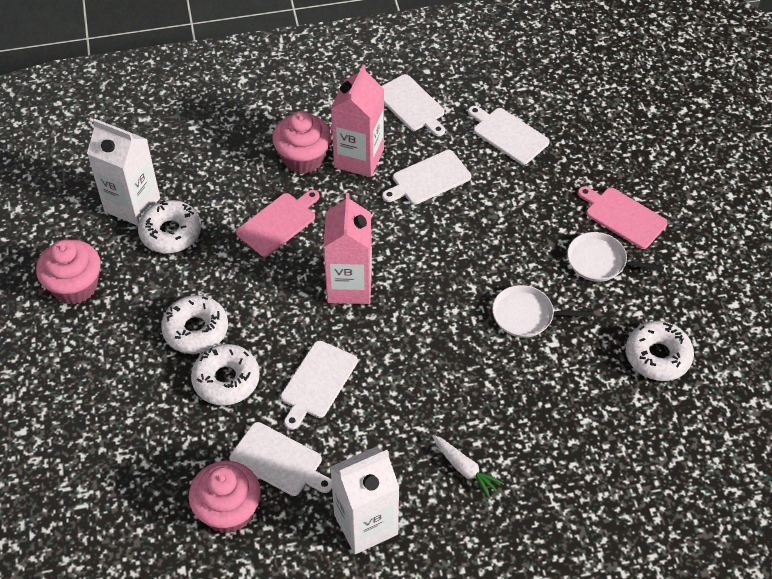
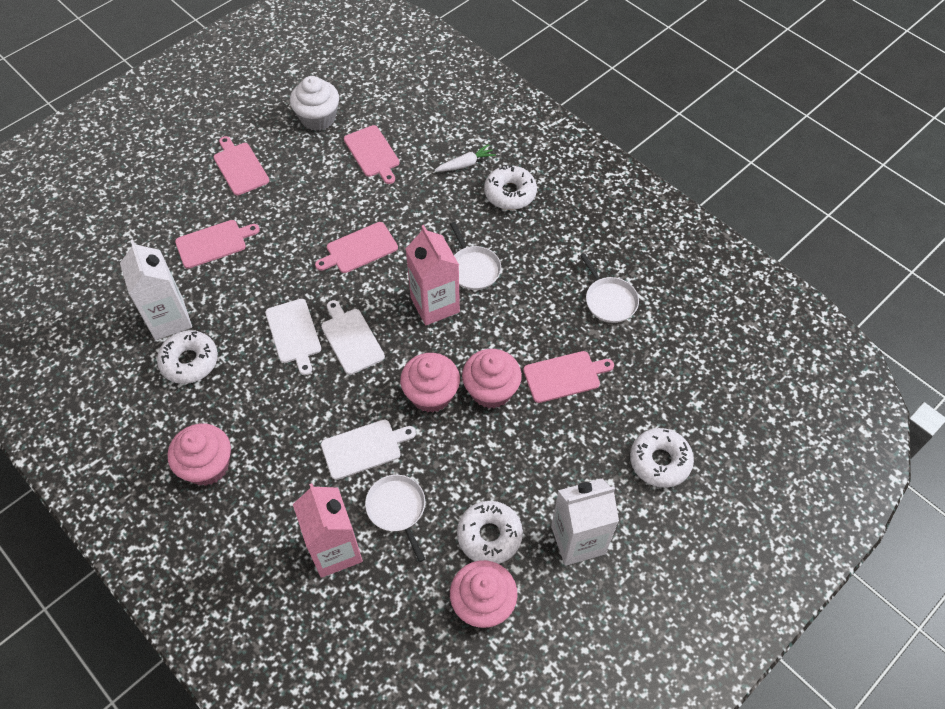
pink cupcake: [36,240,101,304] [189,461,261,534] [272,111,331,174] = 3 -> [168,424,231,486] [400,353,460,413] [450,560,517,628] [462,349,522,408] = 4
pink cutting board: [236,190,320,257] [578,186,668,249] = 2 -> [175,220,260,269] [214,136,269,195] [315,222,398,273] [344,125,400,184] [523,351,614,403] = 5
white cupcake: none = 0 -> [290,76,339,131] = 1
white cutting board: [230,422,332,496] [281,341,358,430] [381,74,445,136] [382,150,471,204] [468,106,550,165] = 5 -> [265,299,321,375] [321,300,385,375] [321,419,416,480] = 3
white pan: [492,285,593,338] [567,232,664,282] = 2 -> [365,475,425,562] [450,222,501,290] [580,253,639,323] = 3

